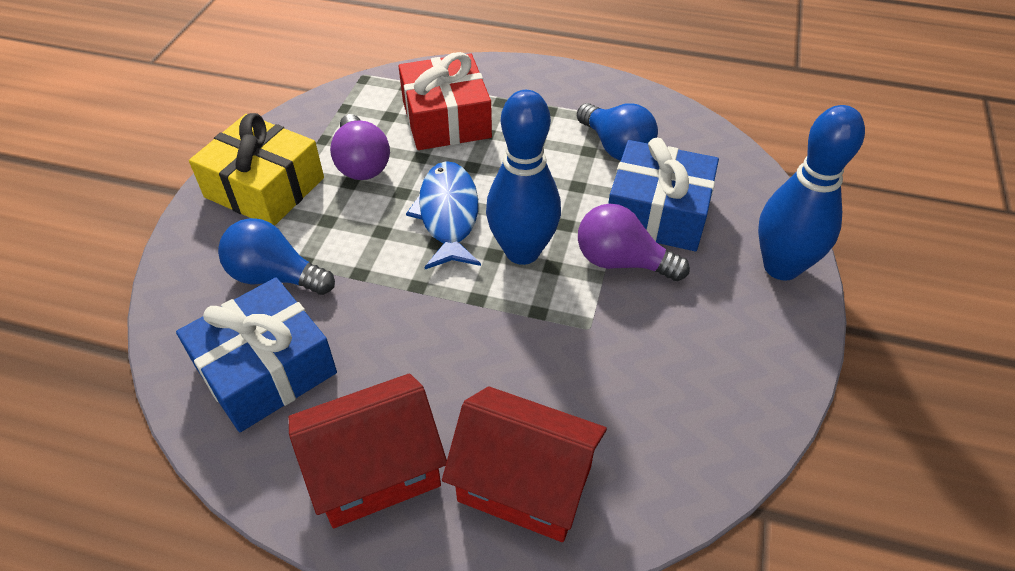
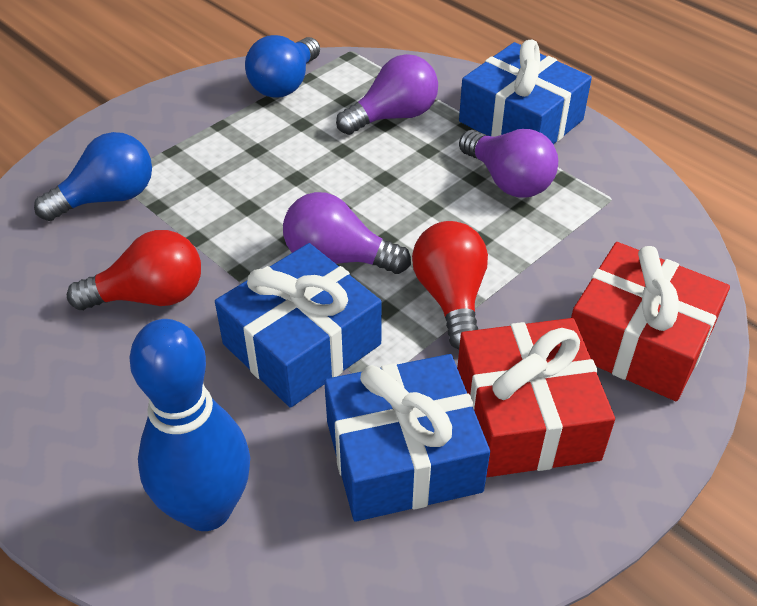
blue bowling pin: [486,90,561,265] [758,105,865,281] = 2 -> [129,319,250,531] = 1
blue fish: [406,161,481,269] = 1 -> none = 0
blue gift: [176,277,337,432] [608,138,719,251] = 2 -> [215,243,382,408] [324,354,490,522] [459,40,592,144] = 3
purple light bulb: [330,114,390,180] [578,204,690,281] = 2 -> [283,192,411,274] [336,54,438,135] [459,129,558,198] = 3
red gift: [398,52,492,150] = 1 -> [457,318,615,477] [571,242,730,401] = 2
red house: [289,374,447,528] [442,386,607,542] = 2 -> none = 0
red light bulb: none = 0 -> [67,230,201,310] [412,221,488,350] = 2
yellow gift: [189,113,324,226] = 1 -> none = 0

